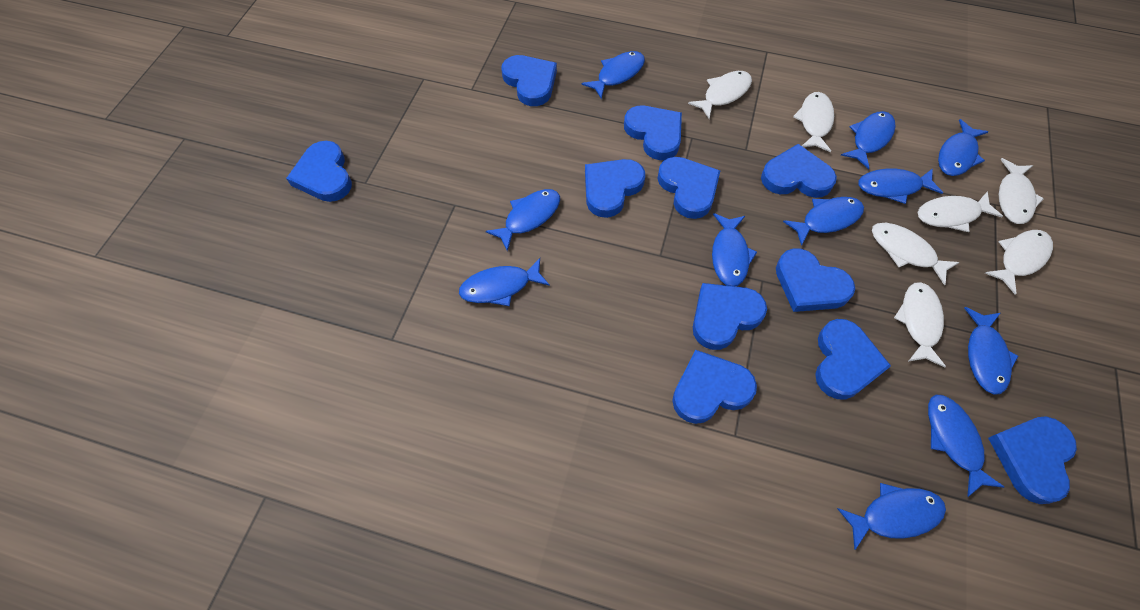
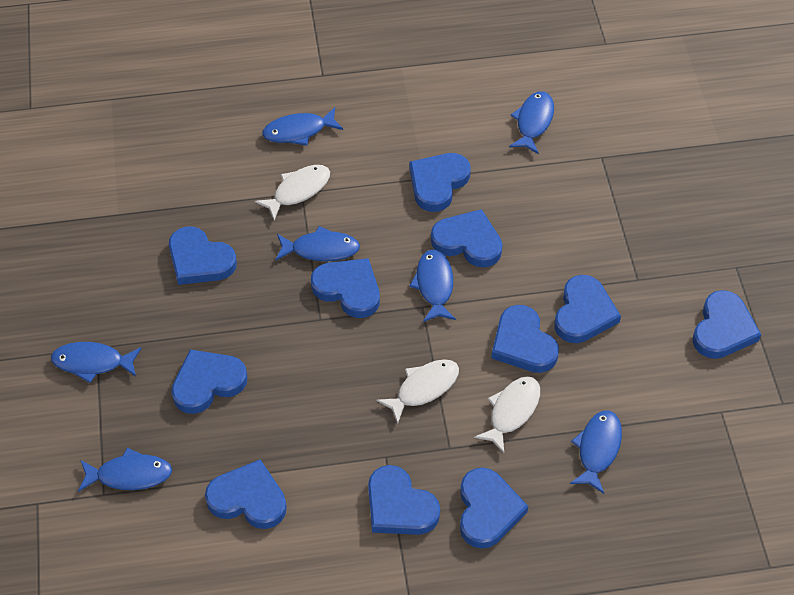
blue fish: [459,258,550,306] [486,189,560,251] [581,51,645,99] [712,213,757,286] [783,197,864,246] [837,483,946,550] [841,111,896,169] [858,168,943,204] [928,395,1004,497] [938,119,988,176] [964,307,1018,395] = 11 -> [51,342,142,383] [78,448,172,492] [262,107,343,146] [275,226,360,262] [409,249,456,322] [509,91,554,154] [570,410,622,494] = 7
white fish: [688,71,752,119] [793,92,834,152] [872,223,960,285] [894,282,946,368] [918,192,1003,232] [985,230,1053,294] [999,158,1044,224] = 7 -> [255,165,330,221] [376,359,459,424] [474,376,540,453] = 3

